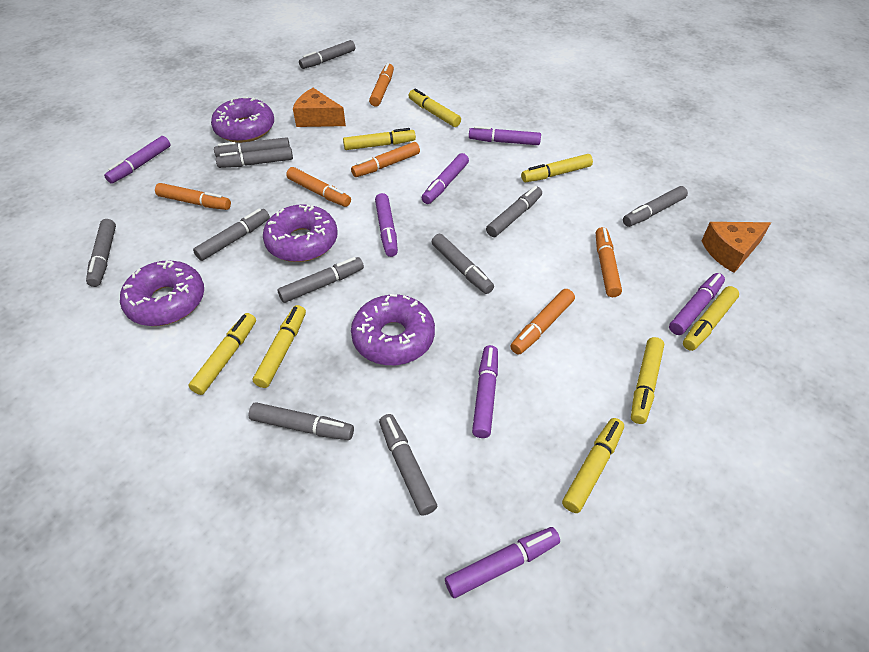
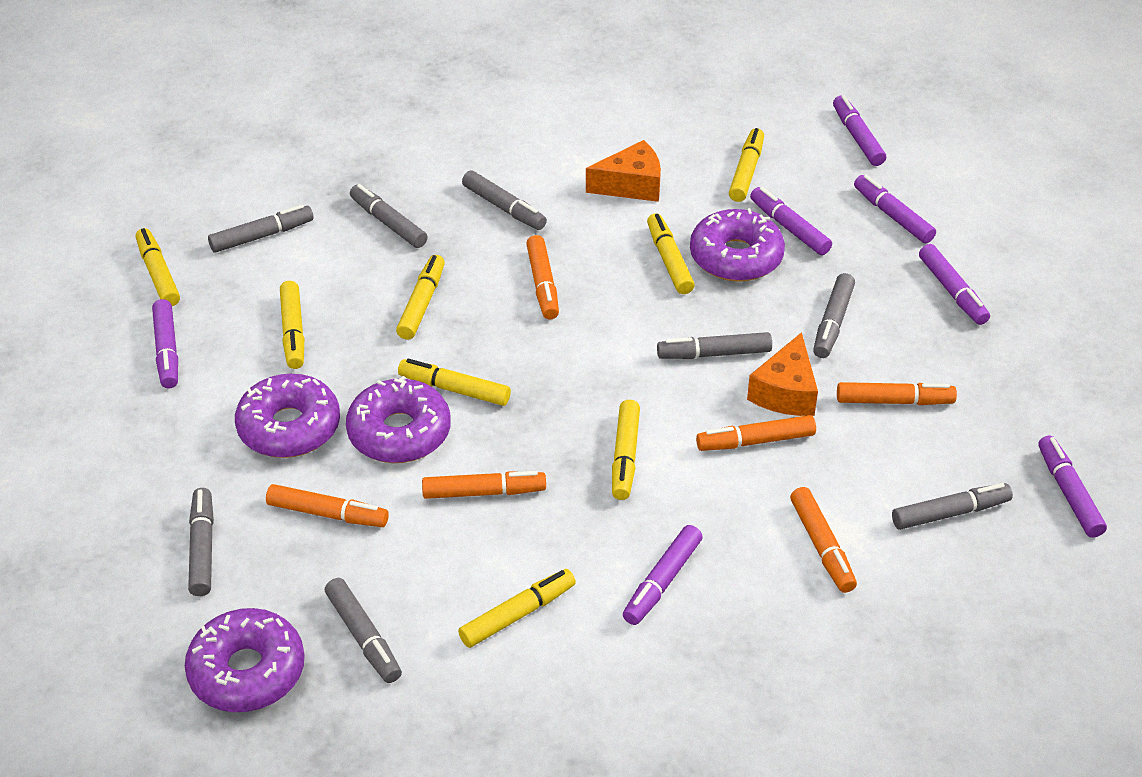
grey marker: [86,219,116,287] [193,209,270,261] [214,137,290,157] [216,147,293,168] [249,402,354,440] [277,257,364,303] [299,40,355,69] [379,414,437,516] [432,234,494,294] [486,186,542,237] [623,186,688,227] = 11 -> [188,488,214,596] [208,204,314,253] [325,578,402,683] [350,184,428,248] [462,170,547,230] [657,332,772,359] [813,273,855,358] [892,483,1013,530] = 8

